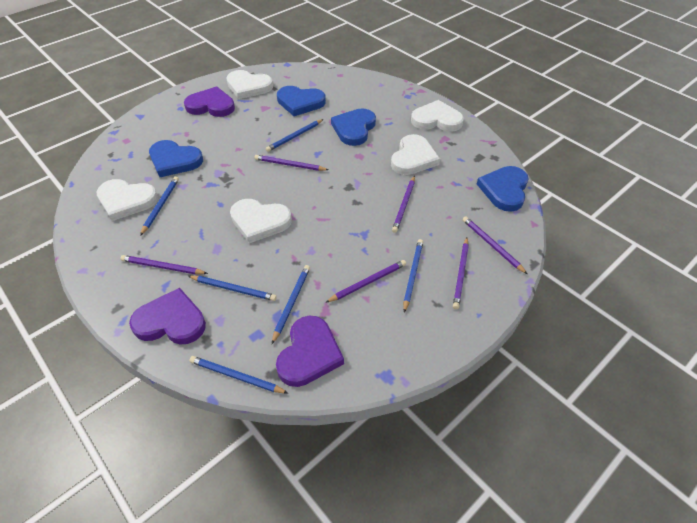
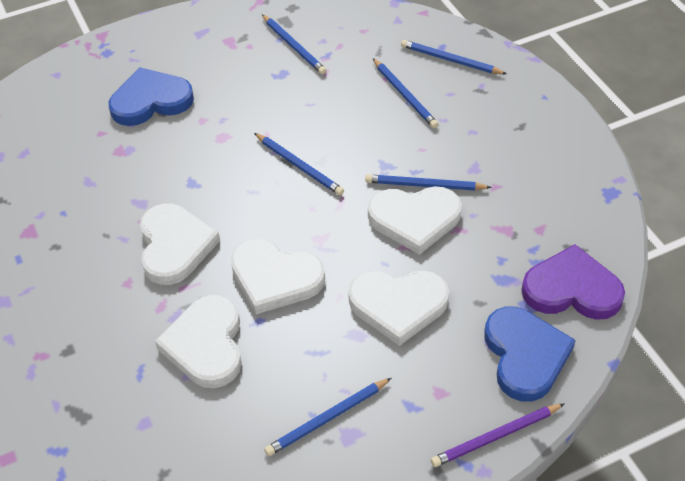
blue heart: [149,140,203,177] [277,86,326,116] [331,108,376,146] [477,166,529,212] = 4 -> [109,67,194,126] [484,306,576,402] = 2
purple heart: [129,288,206,345] [184,86,235,117] [276,315,344,387] = 3 -> [522,244,625,320] = 1
purple pencil: [120,255,208,275] [254,155,328,171] [325,260,406,303] [392,176,415,233] [453,238,469,309] [462,216,527,274] = 6 -> [431,403,565,467] = 1

